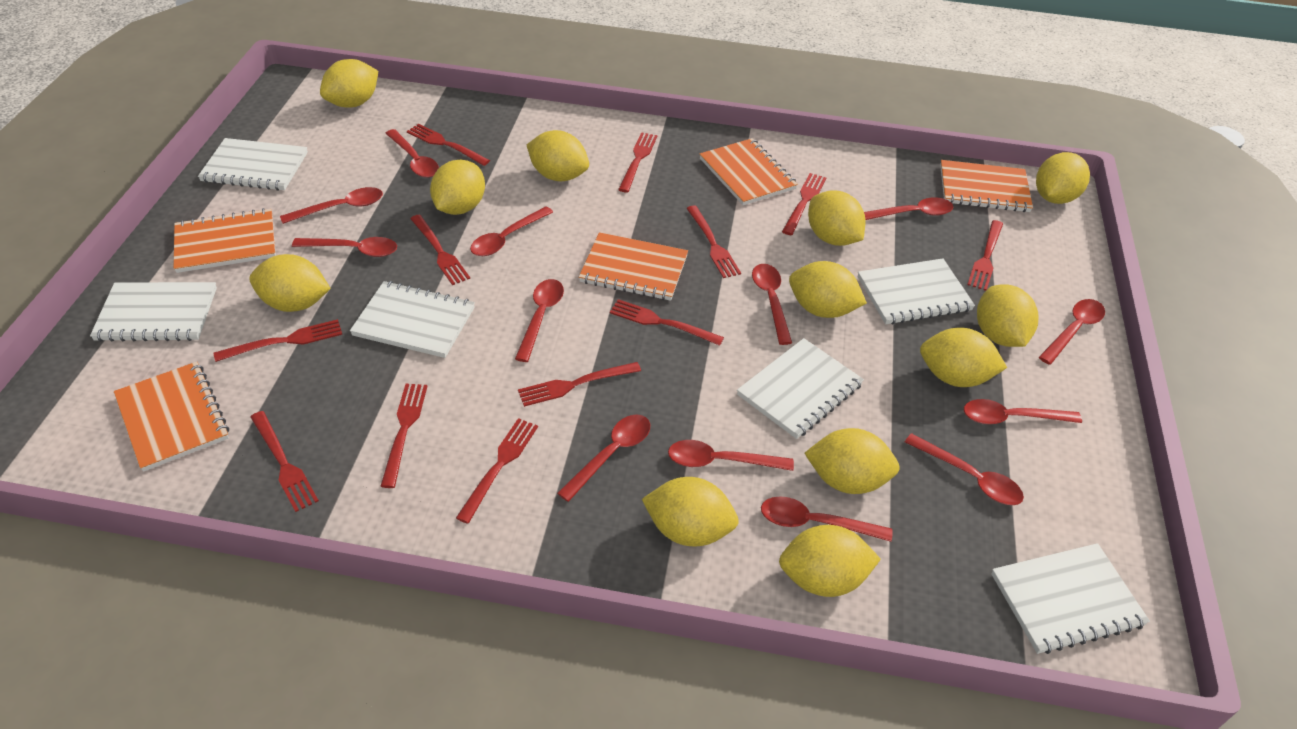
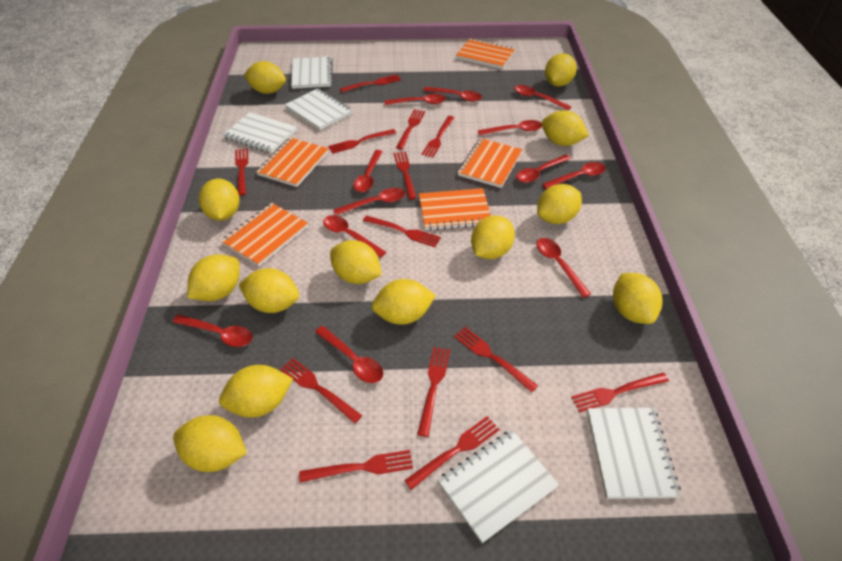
red fork: [214,319,342,362] [250,411,319,512] [381,384,428,488] [407,124,490,166] [410,214,470,285] [456,418,538,524] [518,362,641,407] [610,299,724,346] [618,132,657,192] [686,205,741,278] [782,173,826,235] [967,220,1003,291] = 12 -> [235,148,248,196] [280,358,362,423] [299,450,413,483] [328,129,396,154] [340,74,401,92] [363,215,441,247] [394,151,417,199] [396,109,425,149] [404,416,500,490] [417,347,450,437] [421,116,454,158] [454,327,538,392] [571,373,669,413] = 13
red spoon: [280,187,383,224] [292,237,397,257] [385,129,439,178] [470,206,553,256] [515,279,564,362] [557,414,650,502] [668,440,794,471] [752,264,792,345] [761,496,893,542] [864,197,953,220] [905,433,1024,505] [964,399,1082,424] [1039,299,1105,365] = 13 -> [172,314,253,347] [315,326,383,383] [323,215,386,258] [333,188,405,215] [353,150,383,192] [384,94,446,105] [423,87,482,102] [478,120,542,135] [514,85,571,110] [516,154,571,183] [536,238,591,298] [542,162,606,189] = 12
white notebook: [90,282,217,342] [198,138,308,190] [350,281,475,358] [737,338,864,439] [858,258,975,324] [991,543,1150,654] = 6 -> [223,112,297,153] [285,89,353,130] [291,57,333,89] [438,430,559,543] [587,408,681,499] = 5
yellow lemon: [249,254,331,312] [320,59,378,108] [430,160,485,215] [527,130,589,181] [642,477,739,546] [779,525,881,597] [789,261,867,318] [804,428,900,494] [808,190,865,246] [920,328,1007,387] [977,285,1039,347] [1036,152,1090,204] = 12 -> [173,415,247,472] [187,254,240,301] [199,178,240,221] [219,365,293,418] [239,268,299,313] [244,61,286,94] [330,240,382,284] [372,279,436,325] [471,215,515,259] [537,184,582,224] [542,110,589,146] [545,53,577,87] [613,273,662,324] = 13

